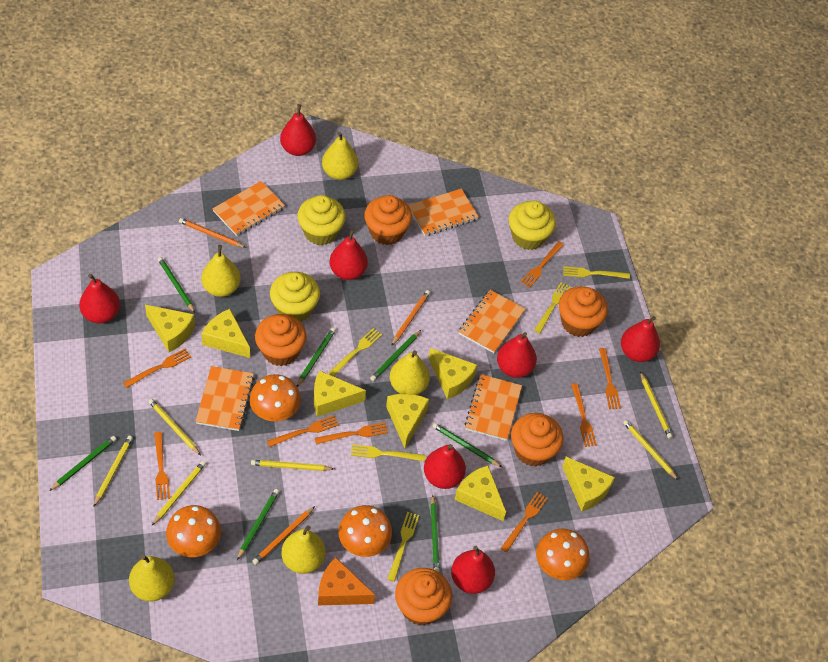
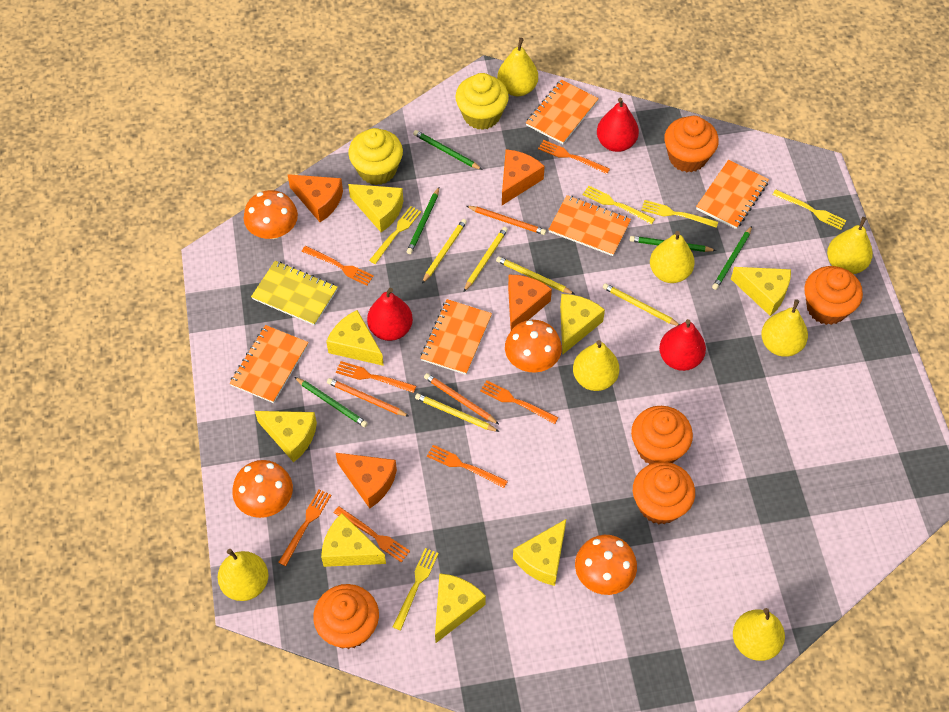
green pencil: [49,436,116,491] [158,257,195,313] [237,489,279,560] [297,328,336,387] [370,330,421,381] [431,495,440,572] [432,423,502,467] = 7 -> [294,377,368,427] [407,187,439,254] [413,130,482,170] [630,236,717,252] [712,226,752,290] = 5
orange cheese: [318,557,375,605] = 1 -> [287,174,343,222] [336,453,397,509] [502,149,545,205] [508,275,552,330] = 4
orange fork: [123,349,191,388] [154,432,170,500] [267,415,339,447] [315,422,388,444] [501,492,548,552] [520,241,564,288] [571,383,597,447] [599,348,621,409] = 8 -> [278,489,331,566] [302,246,374,286] [334,506,410,562] [336,361,416,393] [427,445,508,488] [480,380,559,424] [538,140,610,174] = 7
red pear: [79,274,120,323] [280,104,316,156] [329,229,368,280] [424,444,466,489] [451,546,495,594] [497,332,537,378] [621,316,660,362] = 7 -> [367,288,413,341] [597,98,639,152] [659,319,706,371] = 3
yellow cheese: [145,305,195,352] [201,309,250,358] [314,370,366,417] [386,394,429,448] [428,348,477,399] [454,466,506,521] [562,457,615,512] = 7 -> [255,411,317,462] [321,513,386,567] [326,310,384,366] [348,184,403,232] [435,573,486,643] [513,519,566,586] [560,294,605,355] [731,267,791,316] = 8
yellow cupcake: [270,272,320,322] [297,195,346,245] [509,200,556,250] = 3 -> [348,128,403,185] [455,73,509,130] = 2
yellow notebook: none = 0 -> [251,261,338,326] = 1
yellow pear: [129,555,175,602] [201,245,241,297] [281,525,325,574] [322,132,358,180] [390,350,430,395] = 5 -> [218,549,268,601] [498,38,538,96] [573,340,619,391] [650,231,695,283] [733,608,785,661] [761,299,808,357] [827,217,873,274] = 7
yellow pencil: [94,436,133,506] [148,399,201,455] [152,461,206,525] [251,460,334,471] [623,420,678,480] [640,372,673,439] = 6 -> [415,393,500,432] [422,219,467,284] [464,227,508,292] [496,256,574,294] [603,283,680,326] = 5

